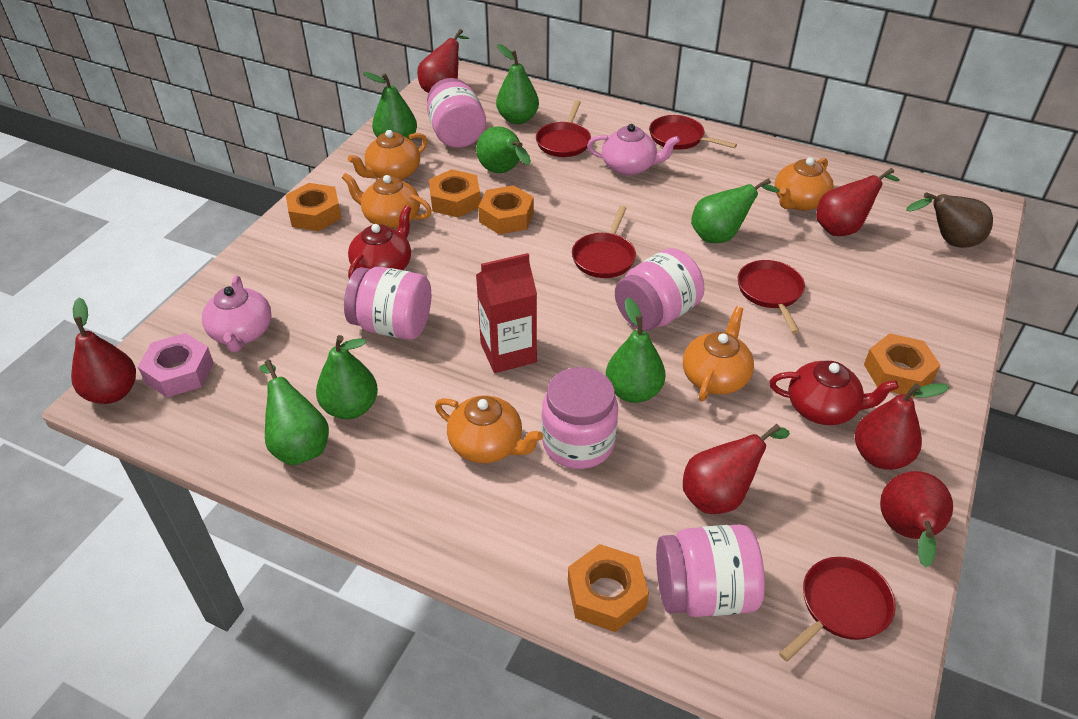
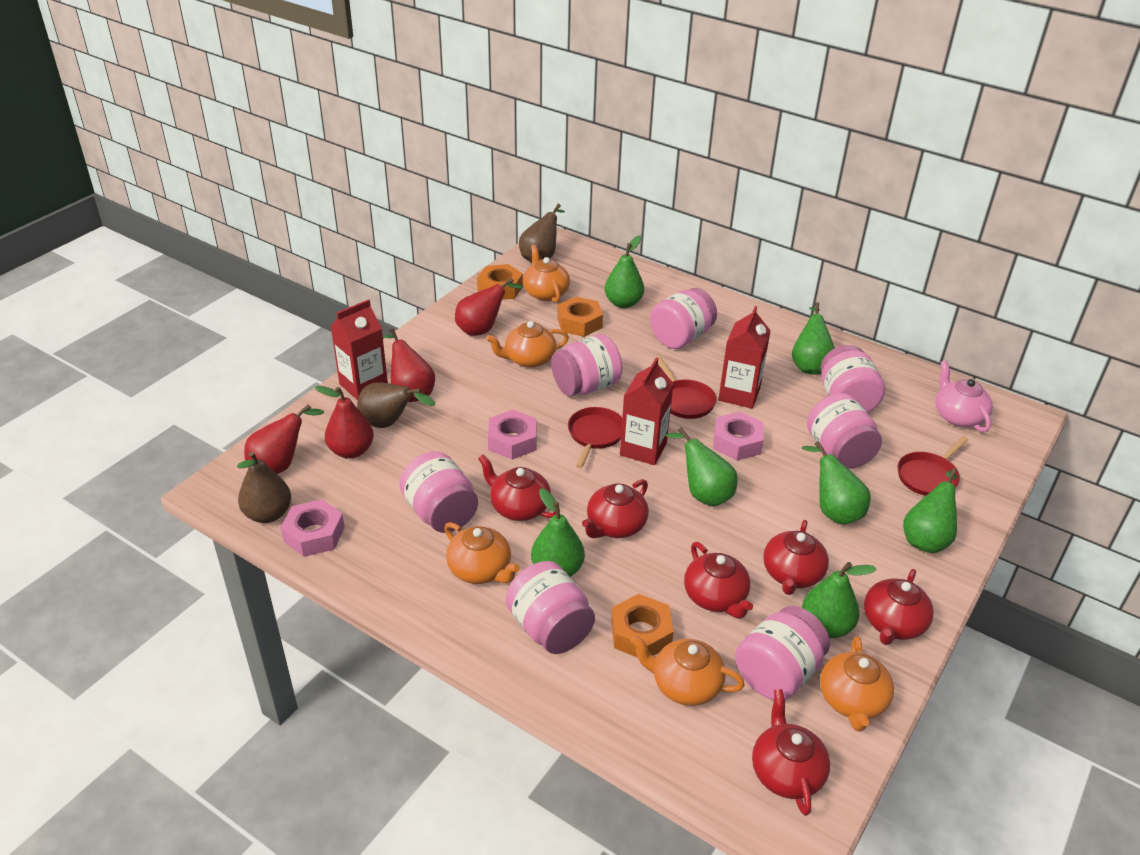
brown pear: [906,192,993,248] = 1 -> [237,451,291,523] [357,382,435,428] [519,204,565,262] = 3
orange nut: [286,183,342,231] [429,169,481,217] [478,185,534,234] [568,544,649,632] [864,333,940,397] = 5 -> [477,264,523,300] [557,297,603,337] [611,594,674,658] = 3
pink jar: [344,267,431,340] [427,78,486,148] [542,367,618,469] [615,248,704,331] [656,524,765,617] = 5 -> [399,451,478,533] [506,561,595,654] [551,334,623,396] [650,288,717,349] [735,606,830,700] [807,393,882,469] [821,345,885,413] = 7
pink nut: [138,333,214,397] = 1 -> [281,499,345,557] [488,410,537,460] [713,411,764,461] = 3
pink teapot: [202,275,272,352] [587,124,680,176] = 2 -> [936,360,993,432] = 1
red carton: [476,253,537,373] = 1 -> [331,299,388,400] [620,357,674,465] [718,306,771,409] = 3
red pan: [536,100,591,157] [572,206,636,278] [649,115,737,150] [738,260,805,334] [779,557,896,662] = 5 -> [568,407,622,468] [657,357,717,419] [897,436,968,496] = 3
red pear: [71,298,136,404] [417,29,469,93] [683,424,790,514] [816,168,900,236] [855,383,949,470] [880,471,953,568] = 6 -> [244,404,324,474] [315,386,374,459] [384,329,435,402] [455,278,523,336] = 4
red teapot: [348,205,411,279] [770,361,899,425] = 2 -> [478,455,556,521] [582,479,649,538] [684,542,753,619] [752,689,830,816] [763,520,829,595] [864,569,934,645] = 6

